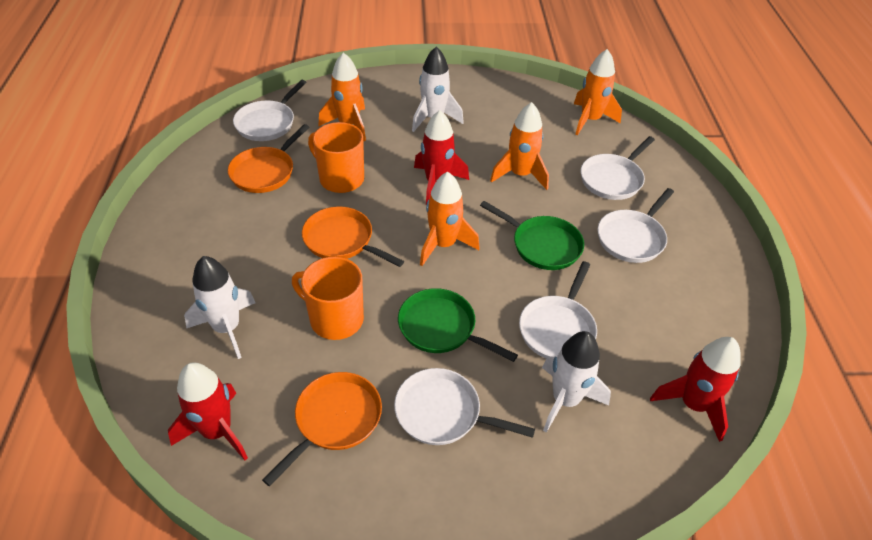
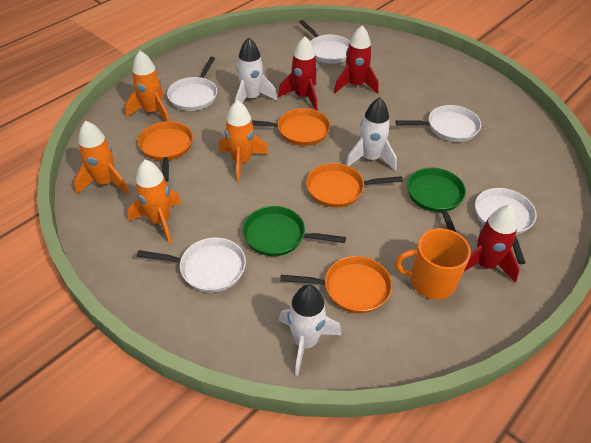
orange mug: [292,257,364,340] [308,122,364,193] = 2 -> [395,228,471,300] = 1
orange pan: [228,124,309,193] [262,372,382,486] [302,207,404,267] = 3 -> [138,121,193,182] [252,108,330,146] [280,256,392,313] [306,163,403,208] = 4

